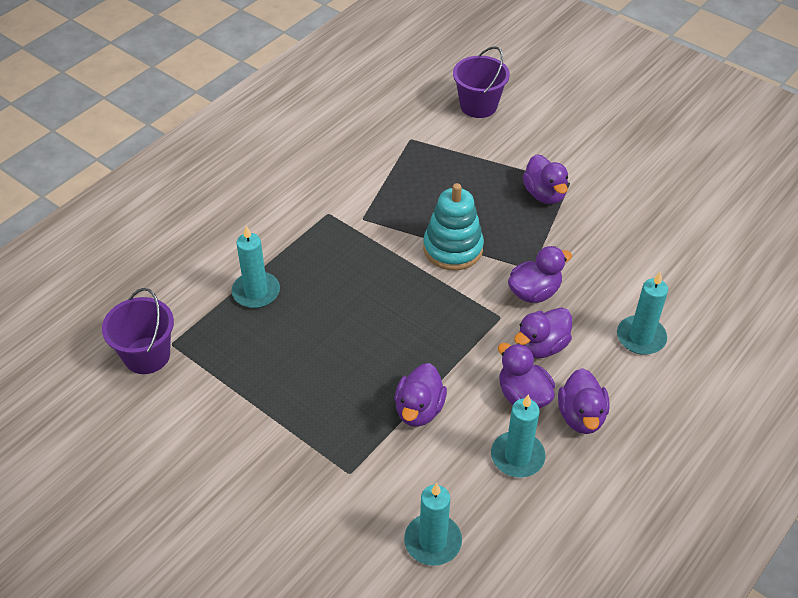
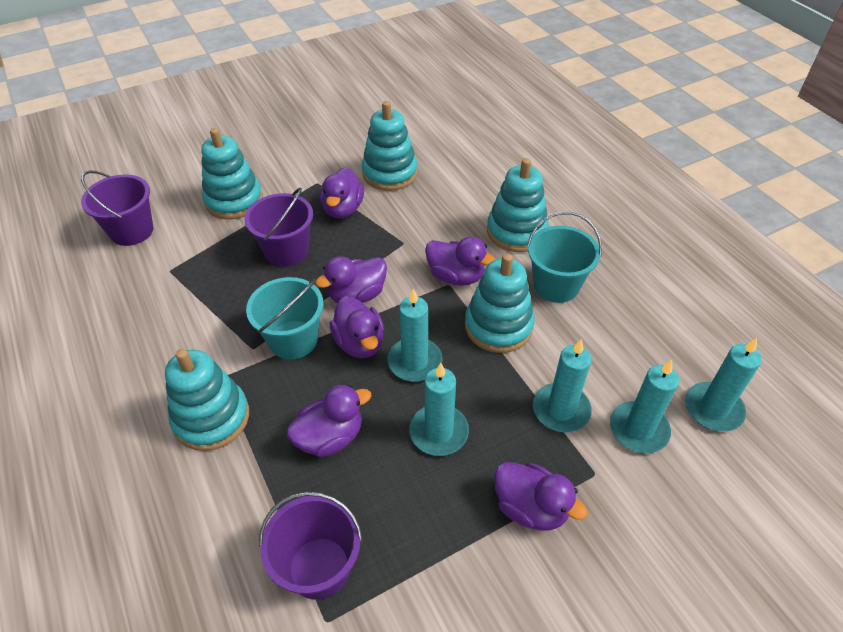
purple bucket: [102,288,174,374] [453,46,510,118] = 2 -> [81,170,153,246] [245,187,313,267] [259,492,362,600] = 3
turquoise bucket: none = 0 -> [246,277,323,359] [527,212,602,303] = 2
turquoise candle: [232,226,280,308] [404,483,462,566] [491,394,546,478] [617,272,668,355] = 4 -> [388,289,443,382] [409,363,469,456] [533,339,592,432] [610,360,679,453] [685,338,762,432] = 5
turquoise stacking toy: [423,183,484,271] = 1 -> [165,349,249,451] [201,128,263,220] [362,101,418,191] [465,254,535,353] [487,158,549,252] = 5

